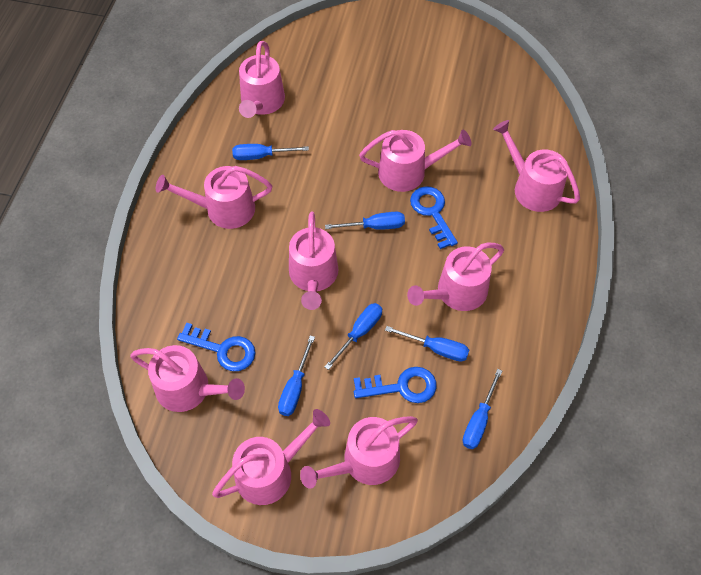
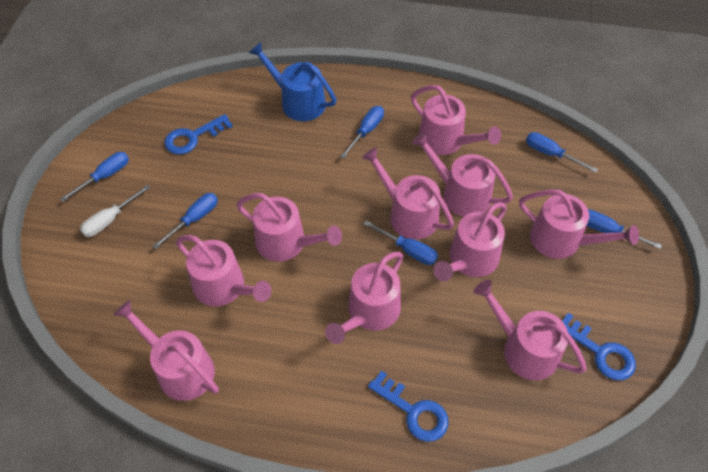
blue watering can: none = 0 -> [249,42,337,121] = 1
pink watering can: [130,345,245,412] [156,166,272,229] [212,409,330,505] [239,41,285,118] [289,212,339,310] [300,416,418,489] [359,130,472,192] [407,242,504,311] [493,120,580,212] = 9 -> [113,300,219,401] [176,235,271,307] [236,193,342,262] [325,252,403,344] [362,147,454,239] [411,85,501,155] [412,132,513,217] [433,202,507,282] [473,280,587,380] [519,190,639,259] = 10
white screwdriver: none = 0 -> [80,185,151,237] = 1

